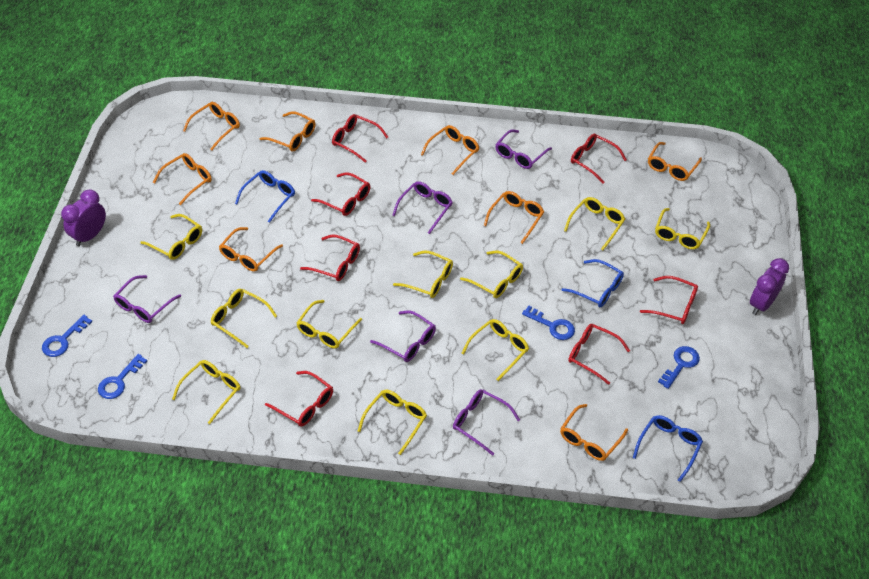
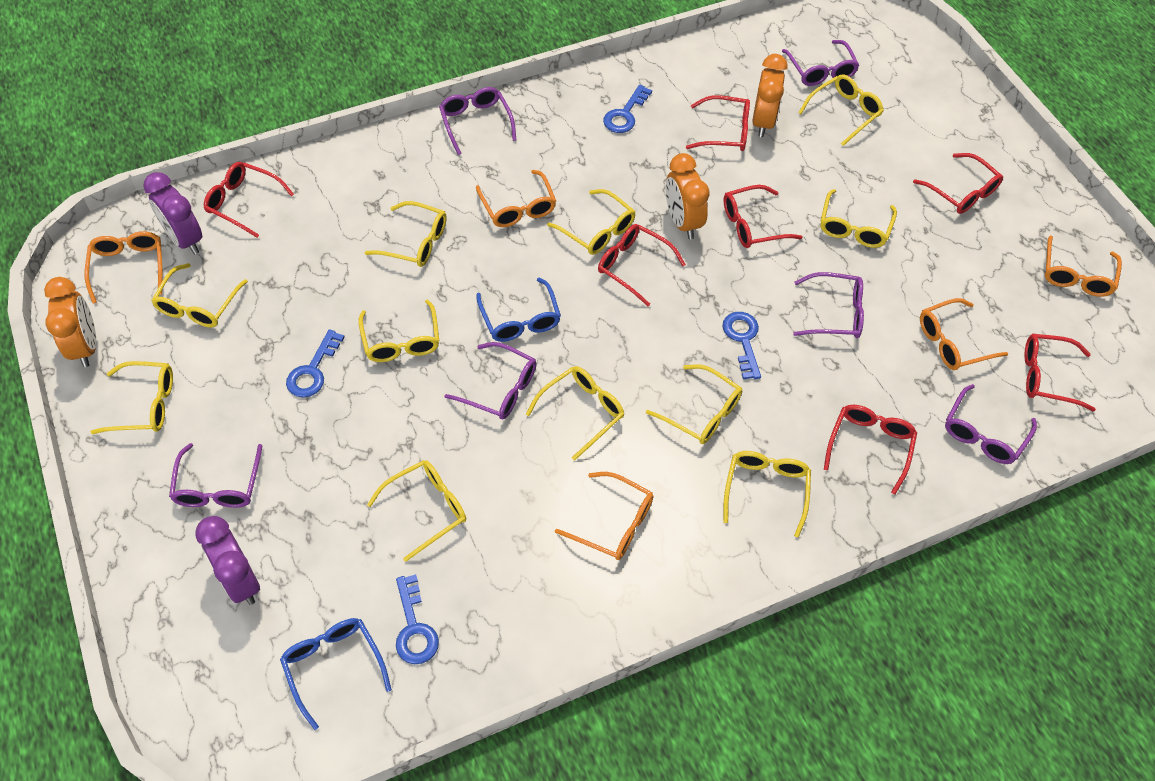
blue glasses: [235,170,295,223] [561,259,624,307] [633,415,703,482] = 3 -> [280,618,392,730] [476,278,561,342] = 2
orange clock: none = 0 -> [44,277,96,367] [666,153,710,239] [752,54,787,137] = 3
orange glasses: [153,153,212,205] [183,102,240,150] [219,227,283,272] [259,111,316,151] [421,125,479,175] [484,191,544,244] [560,404,628,461] [648,142,702,181] = 8 -> [85,231,163,303] [476,170,556,227] [555,472,653,560] [920,298,1008,370] [1045,235,1122,297] = 5
purple glasses: [113,275,181,323] [370,310,436,362] [392,181,453,234] [453,389,520,456] [495,129,552,169] = 5 -> [169,443,262,508] [439,87,517,155] [444,342,537,420] [782,40,859,86] [793,272,864,338] [945,384,1037,464] = 6
yellow glasses: [140,214,202,260] [172,360,241,424] [211,289,277,348] [296,300,362,348] [358,390,427,455] [393,251,453,298] [460,250,523,298] [461,319,529,381] [564,197,625,251] [655,208,710,249] = 10 -> [90,361,173,434] [151,263,248,327] [358,299,439,362] [364,201,447,267] [367,460,466,562] [526,366,625,461] [547,189,636,255] [646,364,742,444] [723,451,811,538] [798,74,884,146] [821,189,897,248] = 11

